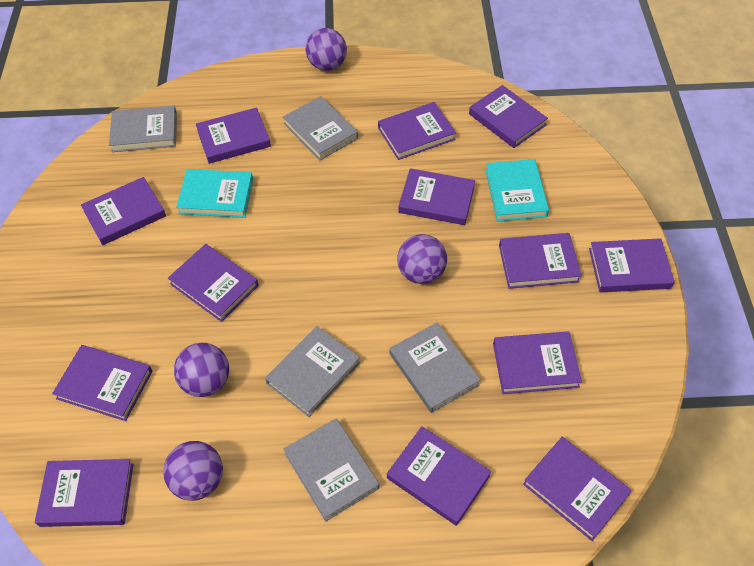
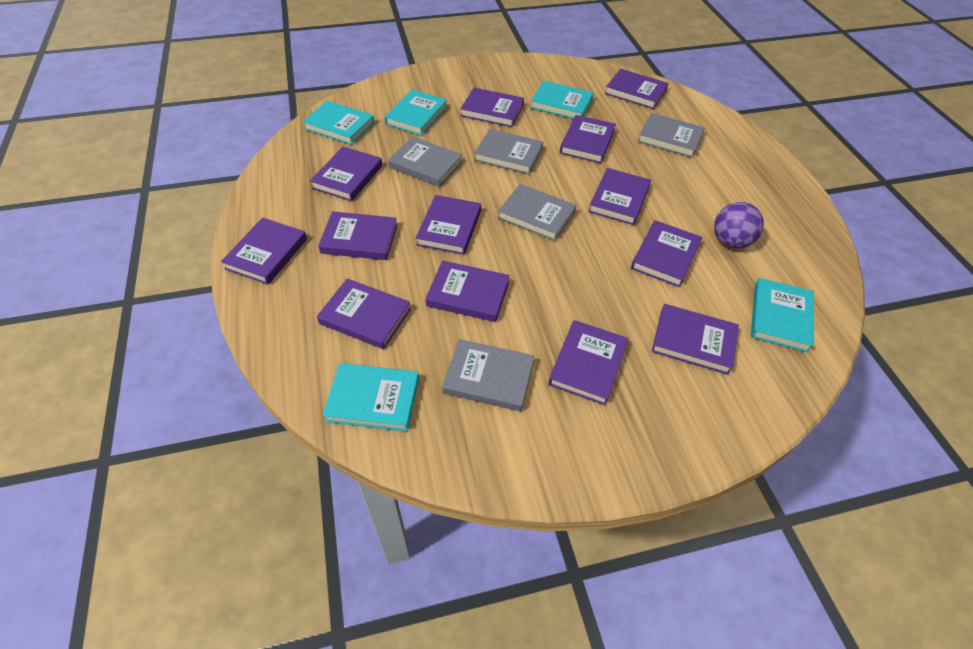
purple ball: [163,441,223,501] [174,343,229,397] [306,28,347,71] [397,234,447,284] = 4 -> [714,202,764,249] = 1
turquoise book: [176,169,253,218] [485,159,549,222] = 2 -> [303,101,375,145] [323,363,419,432] [384,89,447,136] [530,81,593,119] [751,278,814,353] = 5

